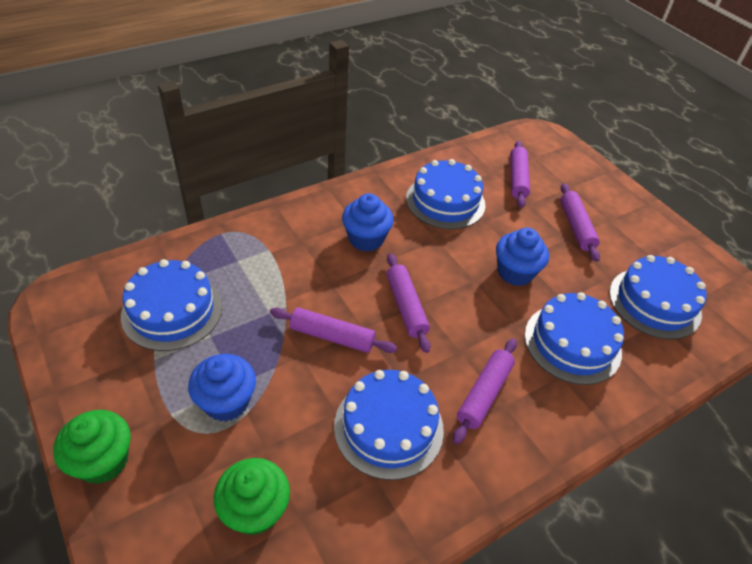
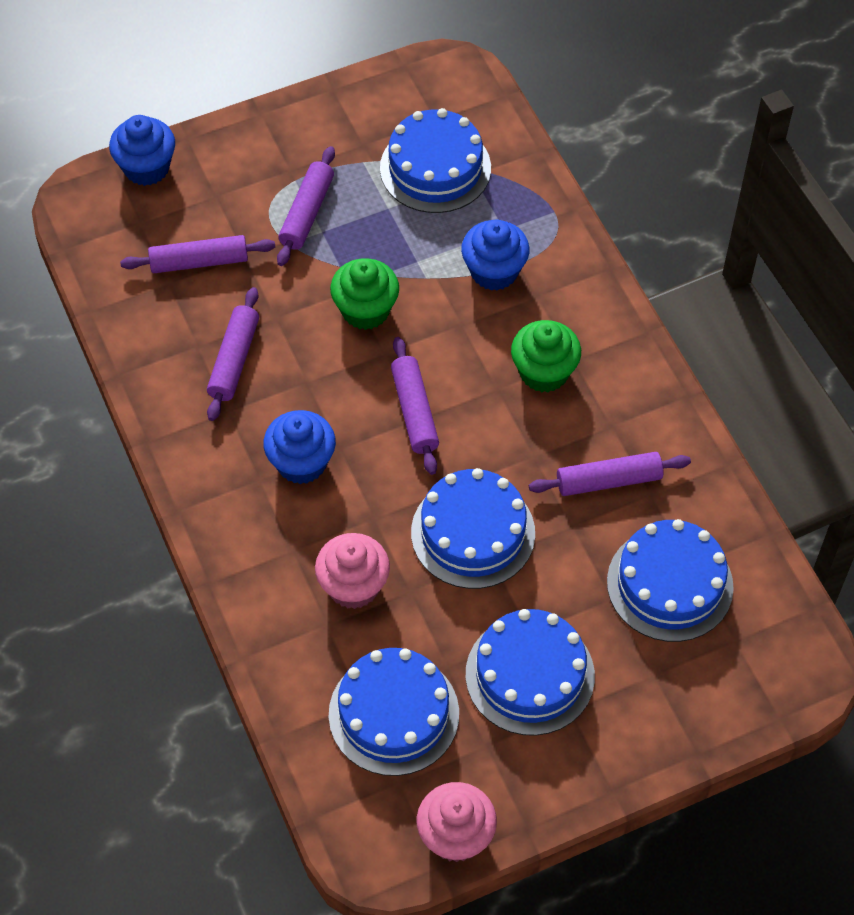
pink cupcake: none = 0 -> [315,533,390,609] [417,782,497,862] = 2

